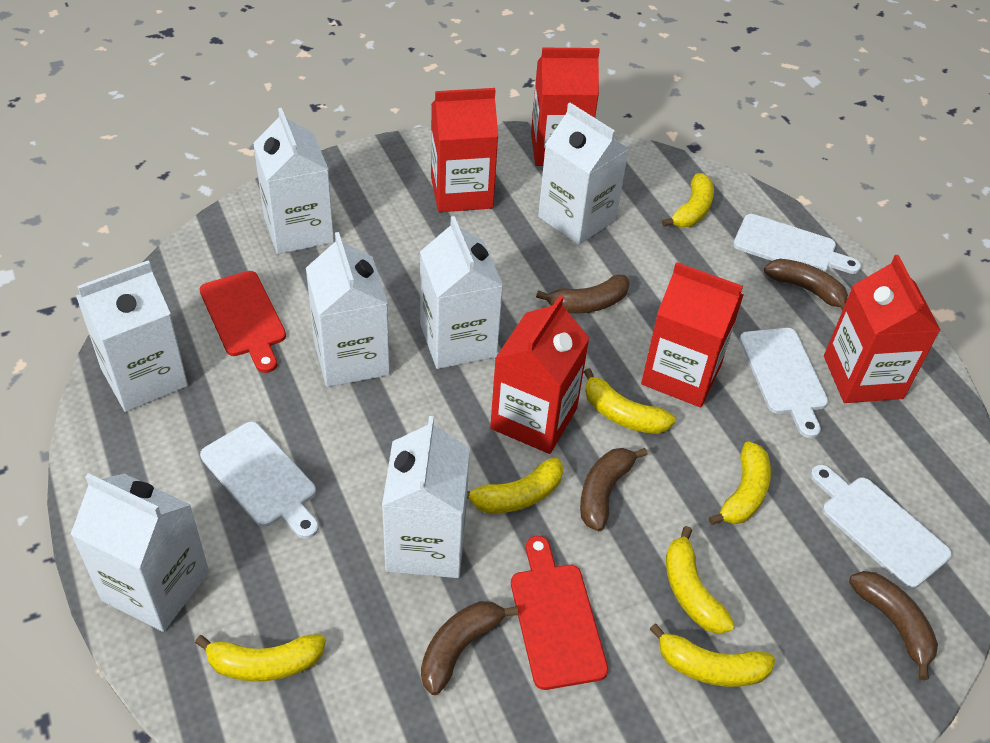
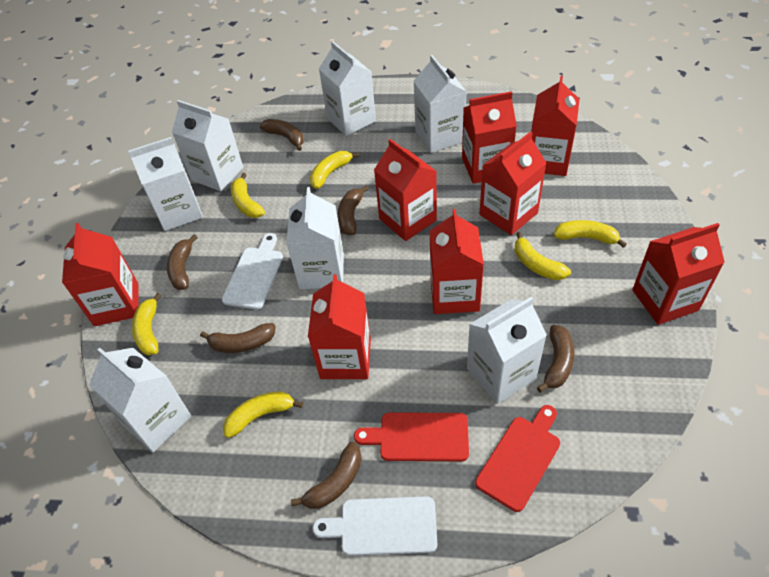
brown banana: [421,601,518,695] [536,275,630,313] [580,448,648,531] [764,259,848,311] [849,571,938,681] = 5 -> [167,234,198,290] [200,323,276,353] [260,119,304,151] [291,441,362,509] [338,185,369,235] [537,325,574,392] = 6
red carton: [431,88,498,212] [490,296,589,454] [531,48,600,166] [641,262,744,407] [824,255,940,403] = 5 -> [62,223,139,326] [308,274,371,379] [374,139,437,241] [430,209,484,314] [462,91,517,184] [479,131,546,235] [531,76,580,176] [632,223,725,325] = 8
white cutting board: [200,421,319,539] [733,214,861,274] [739,328,828,438] [810,465,952,589] = 4 -> [222,233,283,310] [313,496,437,556] = 2
yellow banana: [195,634,326,682] [467,457,564,513] [584,368,675,434] [649,623,775,687] [662,173,714,227] [666,526,735,634] [709,441,771,525] = 7 -> [132,293,162,355] [223,391,303,438] [231,173,265,218] [310,151,359,189] [515,232,571,280] [554,220,627,248] = 6

